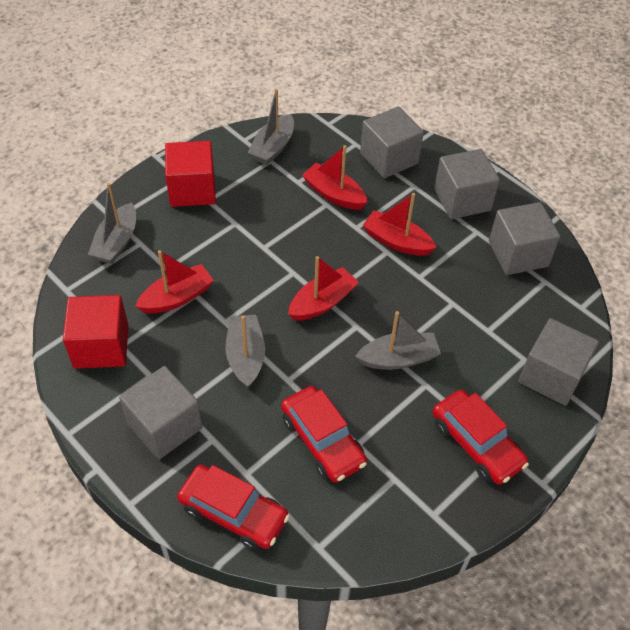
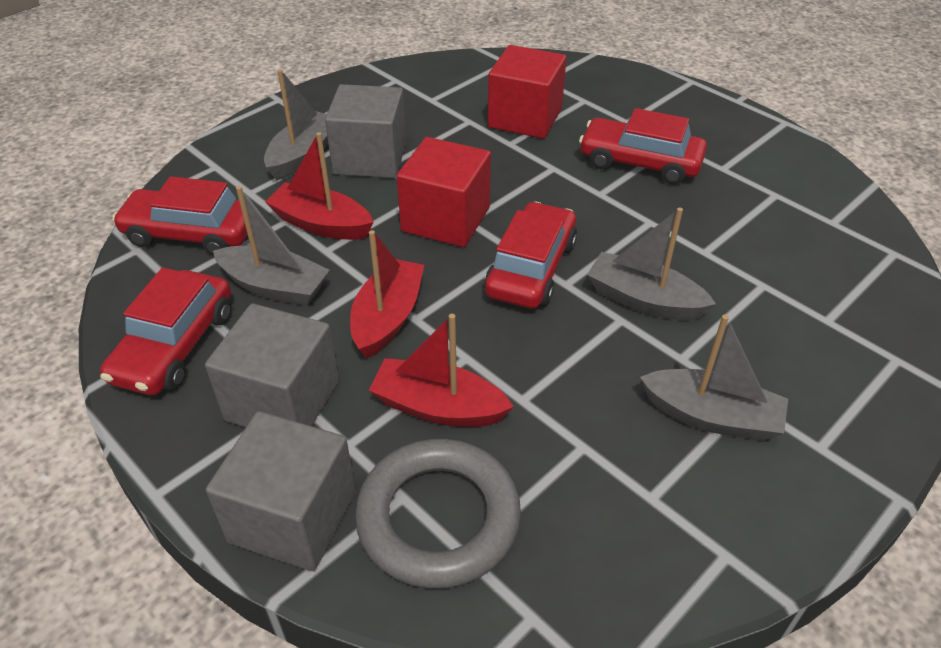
grey cube: [119,366,202,459] [360,106,424,178] [434,149,500,219] [489,202,560,275] [518,318,599,406] = 5 -> [205,303,339,427] [206,411,356,571] [325,84,406,178] = 3
grey ring: none = 0 -> [355,439,521,589] = 1
red boat: [135,250,214,314] [288,256,359,320] [302,145,368,210] [363,193,437,256] = 4 -> [265,132,374,240] [350,230,424,359] [369,314,514,427] = 3
red car: [177,465,290,550] [281,386,367,483] [433,390,529,485] = 3 -> [100,267,231,395] [112,176,248,255] [484,201,577,309] [579,108,707,184] = 4

